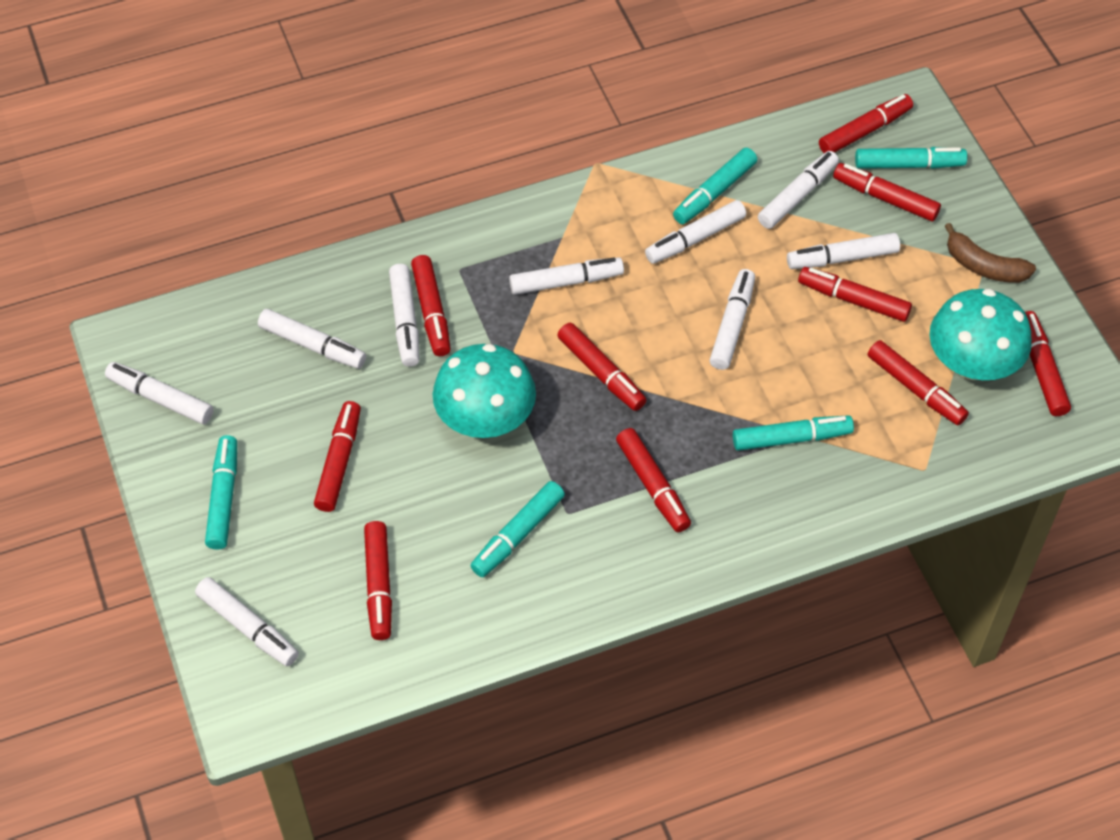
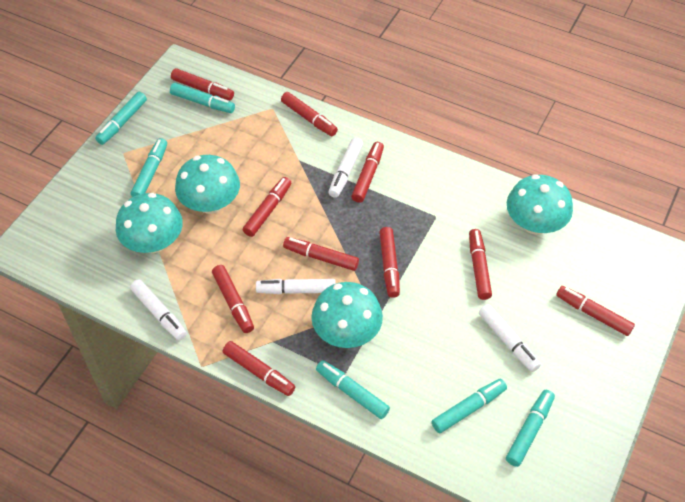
brown banana: [945,223,1036,283] = 1 -> none = 0
turquoise marker: [205,435,237,550] [470,481,565,577] [673,148,757,224] [733,416,854,451] [855,147,967,169] = 5 -> [95,92,147,145] [131,138,167,197] [170,83,235,113] [316,360,390,419] [431,379,507,433] [506,390,555,467] = 6
turquoise mushroom: [433,344,536,438] [929,289,1032,380] = 2 -> [116,193,183,253] [175,155,240,214] [311,282,383,348] [507,174,573,234] = 4
white marker: [105,362,214,424] [195,577,299,666] [258,309,366,369] [389,264,420,367] [509,257,624,295] [645,200,746,264] [710,269,755,370] [758,151,839,229] [787,233,900,269] = 9 -> [130,279,187,340] [256,279,336,294] [328,137,363,198] [479,304,541,372] = 4

